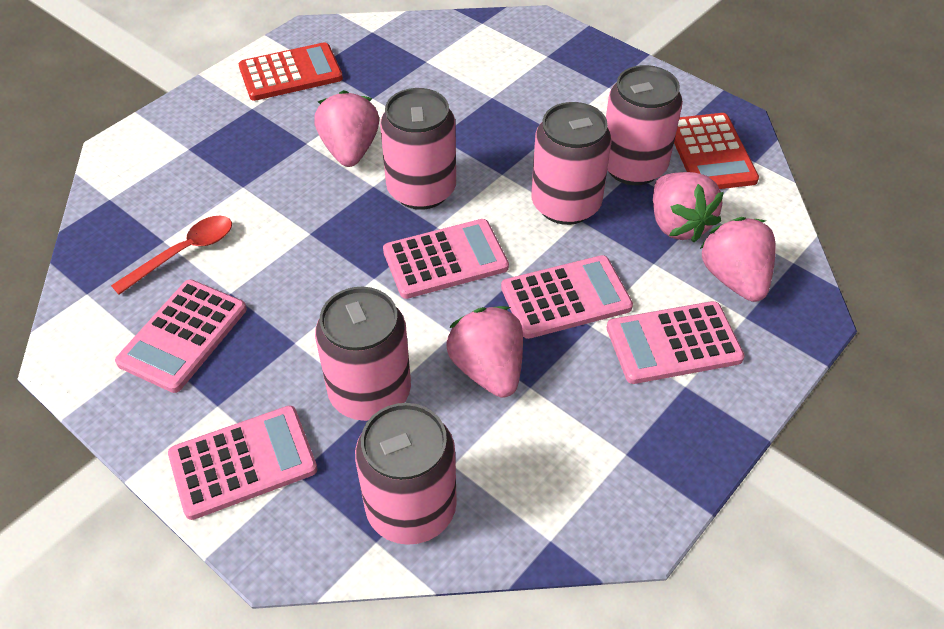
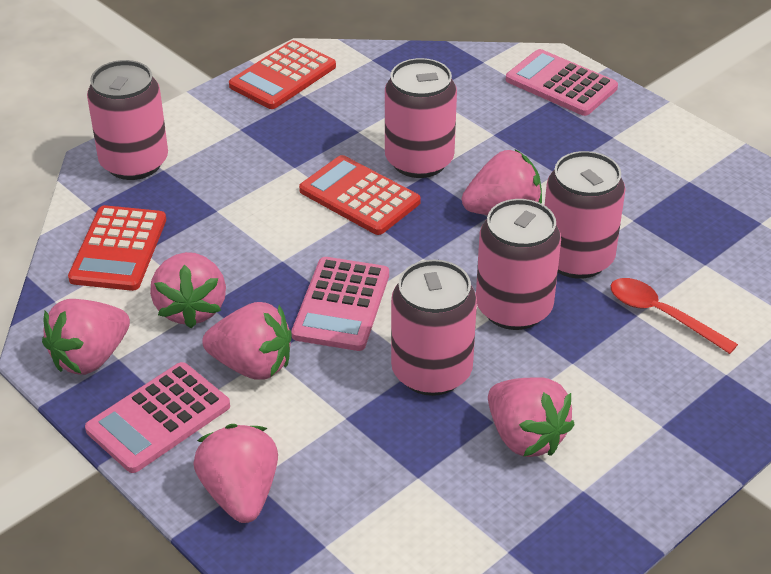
pink calculator: [115,279,247,393] [168,405,318,520] [383,219,509,299] [501,255,633,339] [607,301,745,384] = 5 -> [85,362,230,473] [291,257,389,351] [506,49,618,116] = 3
pink strawberry: [314,90,379,167] [447,306,523,398] [653,172,724,243] [700,217,776,302] = 4 -> [42,299,130,375] [150,252,226,329] [193,424,278,523] [202,302,292,379] [462,150,542,215] [488,377,575,457] = 6
red calculator: [239,42,343,101] [674,113,759,189] = 2 -> [68,205,166,291] [229,40,336,109] [299,155,421,235] = 3

